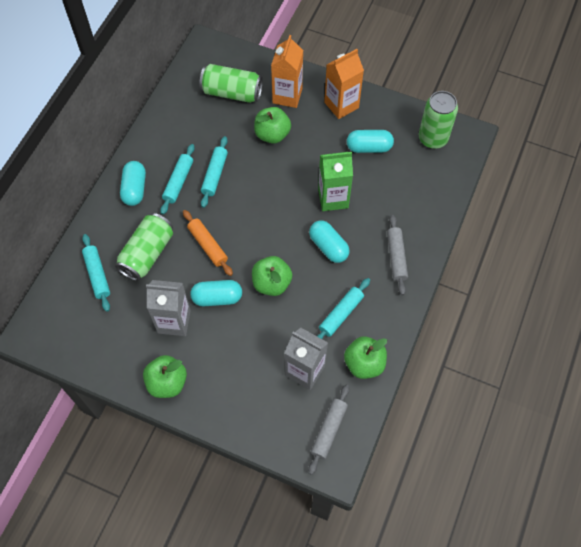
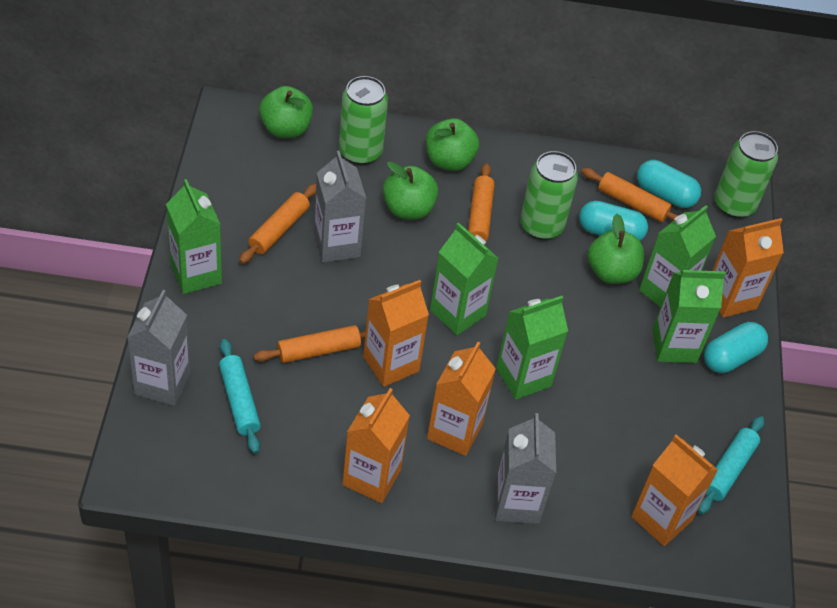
green carton: [318,152,353,211] = 1 -> [166,179,222,294] [430,223,499,335] [496,296,568,400] [639,205,716,307] [652,270,726,363] = 5
grey carton: [146,280,191,336] [285,327,328,390] = 2 -> [127,290,190,406] [314,151,366,263] [495,413,556,524] = 3
grey rolling pin: [308,385,350,475] [387,215,408,295] = 2 -> none = 0
orange carton: [271,35,303,108] [324,49,364,119] = 2 -> [342,388,410,503] [363,280,429,387] [427,342,496,456] [631,435,718,546] [712,218,784,318] = 5
orange rolling pin: [183,210,233,276] = 1 -> [239,184,316,264] [254,325,366,363] [468,163,495,241] [582,168,679,222] = 4
turquoise capsule: [120,161,146,206] [190,280,242,306] [309,220,350,263] [347,130,394,153] = 4 -> [579,201,648,241] [637,160,701,208] [704,322,768,373] = 3
turquoise rolling pin: [82,234,110,312] [160,144,195,215] [201,136,228,208] [317,278,370,339] = 4 -> [219,339,261,454] [698,416,764,514] = 2

